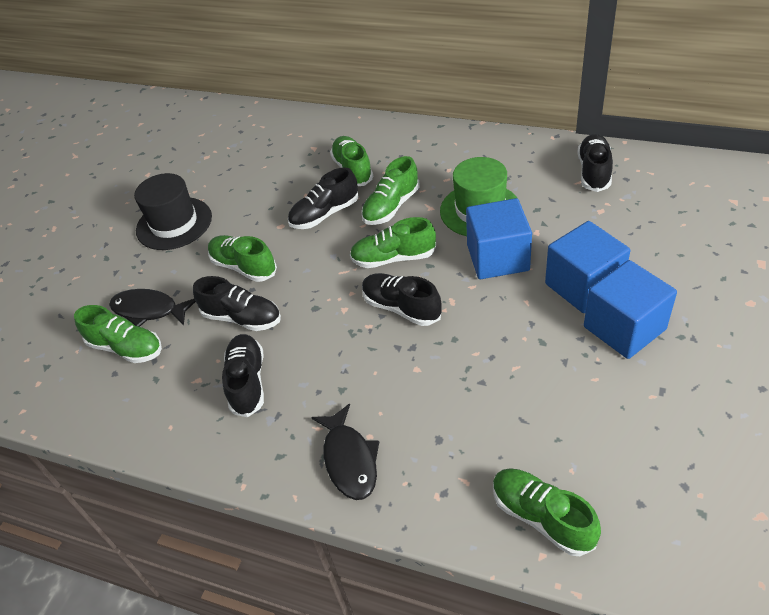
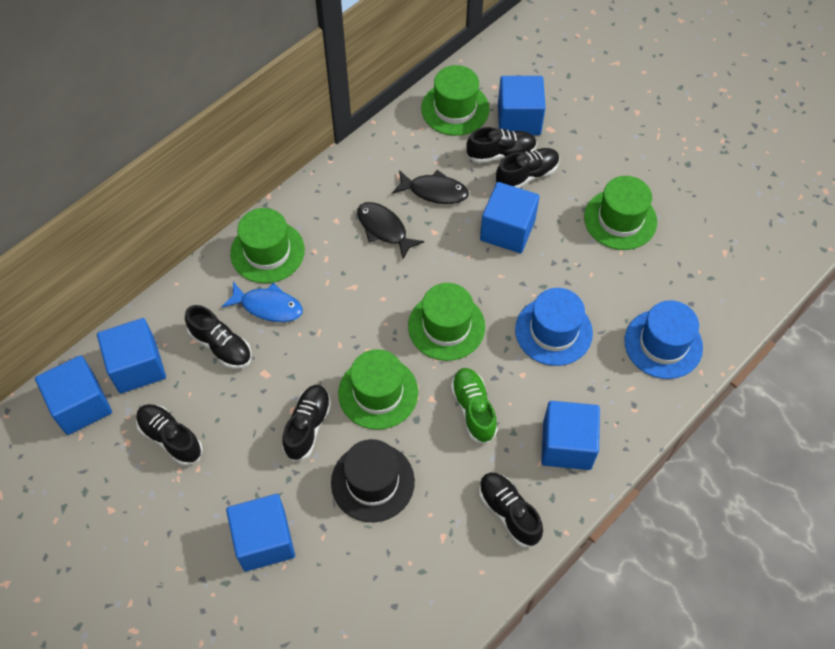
black shoe: [193,276,281,331] [222,334,264,417] [288,167,359,229] [362,273,442,326] [578,134,613,192] = 5 -> [136,404,203,466] [185,305,252,369] [282,385,331,461] [466,127,537,163] [479,472,543,547] [496,148,560,188] = 6
blue cube: [466,198,532,279] [545,221,630,313] [584,260,677,359] = 3 -> [35,355,112,435] [97,318,166,393] [226,494,295,572] [480,182,540,253] [498,76,546,135] [541,401,600,470] = 6
blue fish: none = 0 -> [222,282,303,322] = 1
blue hat: none = 0 -> [515,288,593,366] [625,300,703,379] = 2
green hat: [440,157,518,236] = 1 -> [230,208,305,283] [338,349,418,430] [408,283,485,361] [421,65,490,136] [584,176,657,250] = 5
green shoe: [74,305,162,363] [208,235,277,282] [330,136,373,186] [350,217,436,268] [361,156,420,225] [493,468,601,556] = 6 -> [451,368,498,444] = 1

